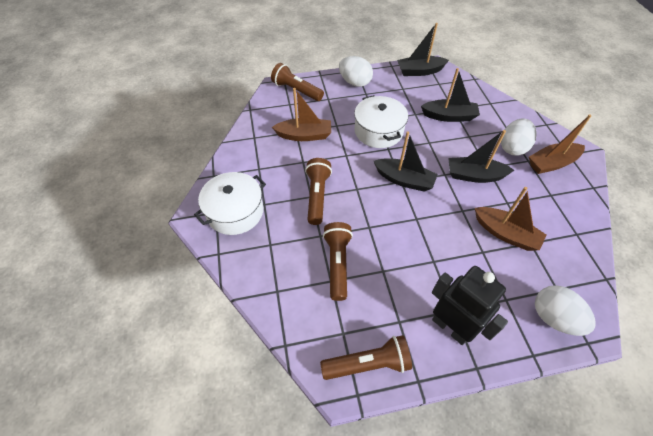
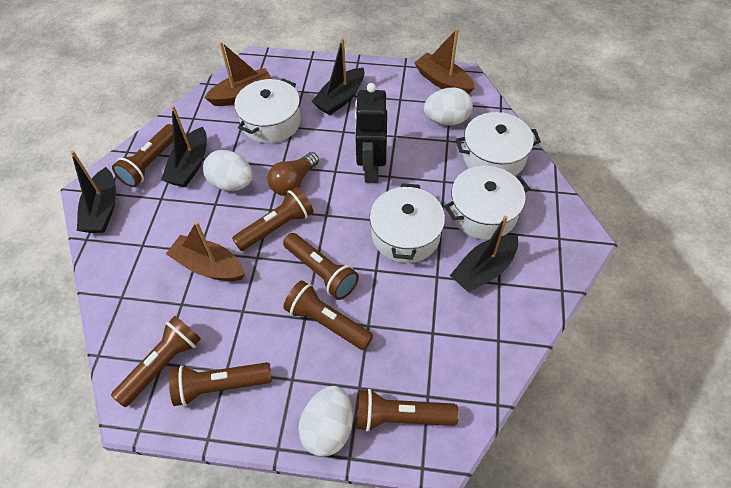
brown flashlight: [271,63,324,101] [305,158,332,225] [320,335,412,380] [323,222,353,301] = 4 -> [111,316,201,407] [112,124,173,187] [169,362,272,406] [232,187,314,251] [283,233,359,300] [283,280,373,350] [356,389,459,432] = 7
brown light bulb: none = 0 -> [267,152,319,196] = 1
white pot: [194,172,266,235] [354,95,408,148] = 2 -> [234,79,301,143] [370,183,445,263] [444,166,530,240] [456,112,541,176] = 4

